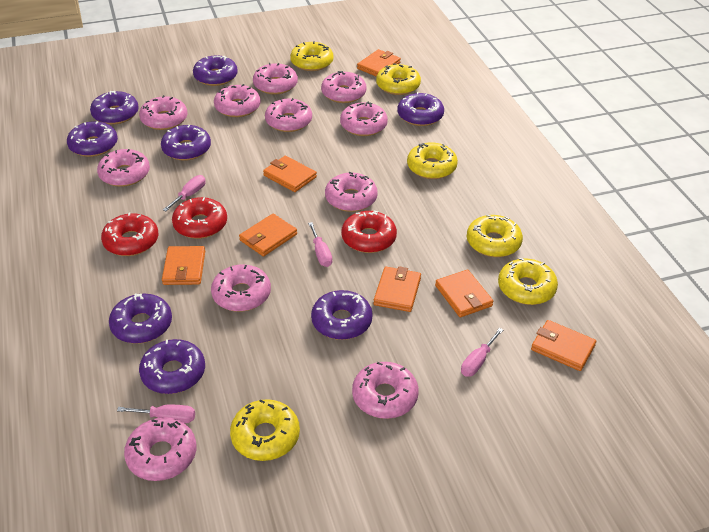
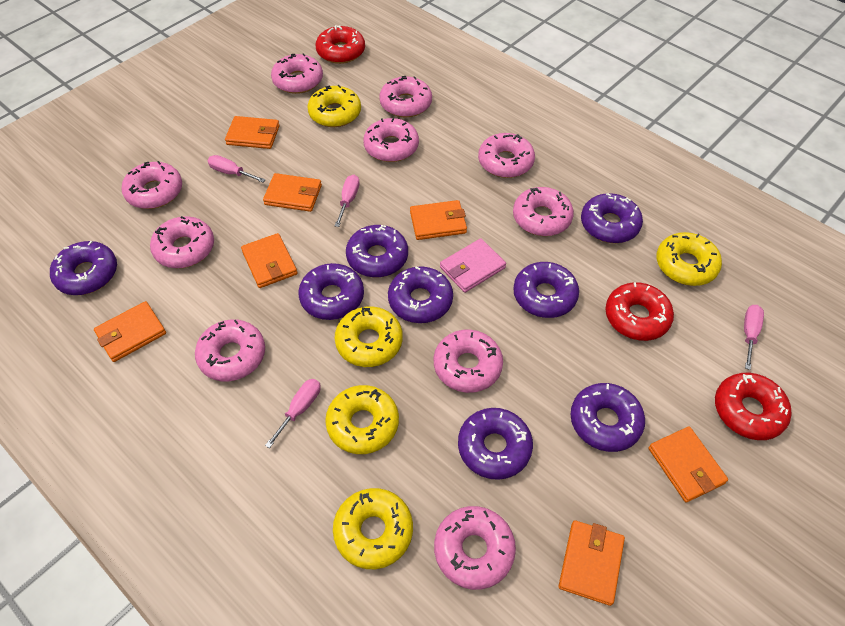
pink donut: [97,149,150,187] [124,417,196,481] [139,95,187,130] [211,264,271,312] [214,84,261,117] [253,63,298,94] [265,98,312,132] [321,71,367,103] [325,172,378,212] [340,102,388,136] [352,362,419,419] = 11 -> [121,161,182,209] [150,216,214,268] [195,319,265,381] [271,53,323,94] [363,118,419,162] [379,76,432,118] [434,329,503,393] [434,506,516,590] [478,133,535,178] [513,187,574,236] = 10
pink wallet: none = 0 -> [440,238,506,293] = 1
yellow donut: [230,399,300,461] [290,41,333,71] [376,63,421,95] [407,142,458,179] [467,215,523,257] [498,258,558,305] = 6 -> [307,85,361,127] [325,385,399,454] [333,488,413,569] [335,306,403,367] [656,232,722,286] = 5

